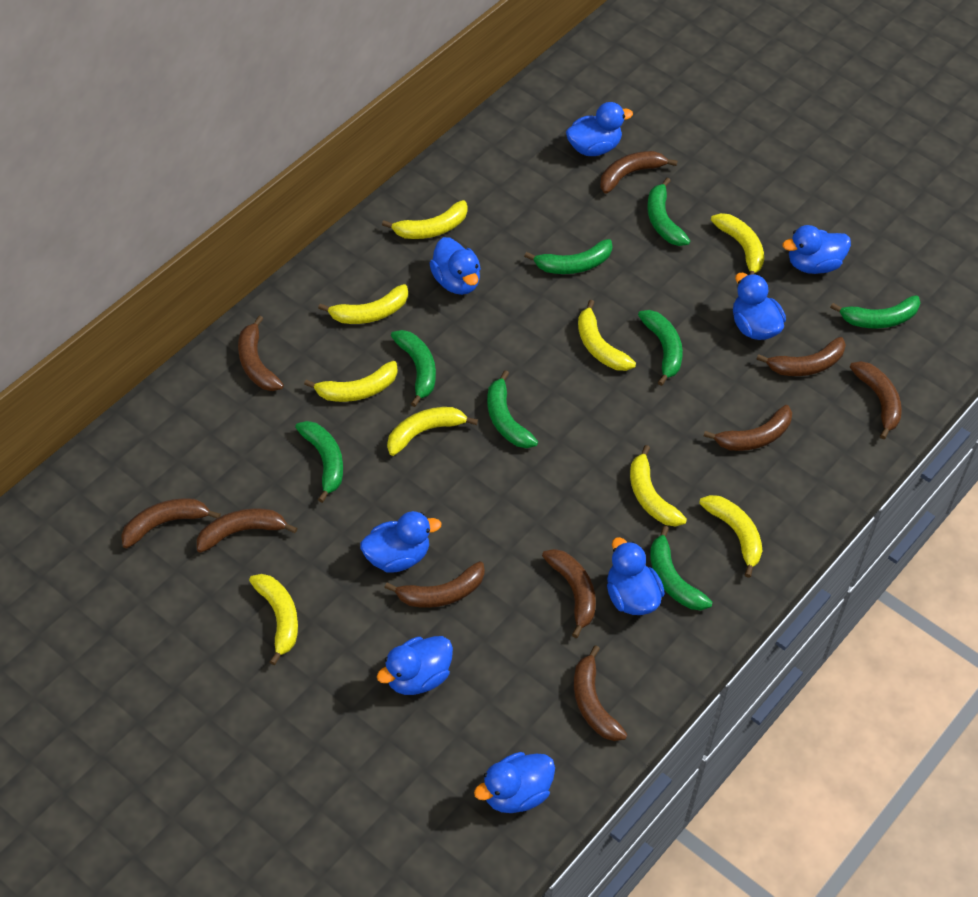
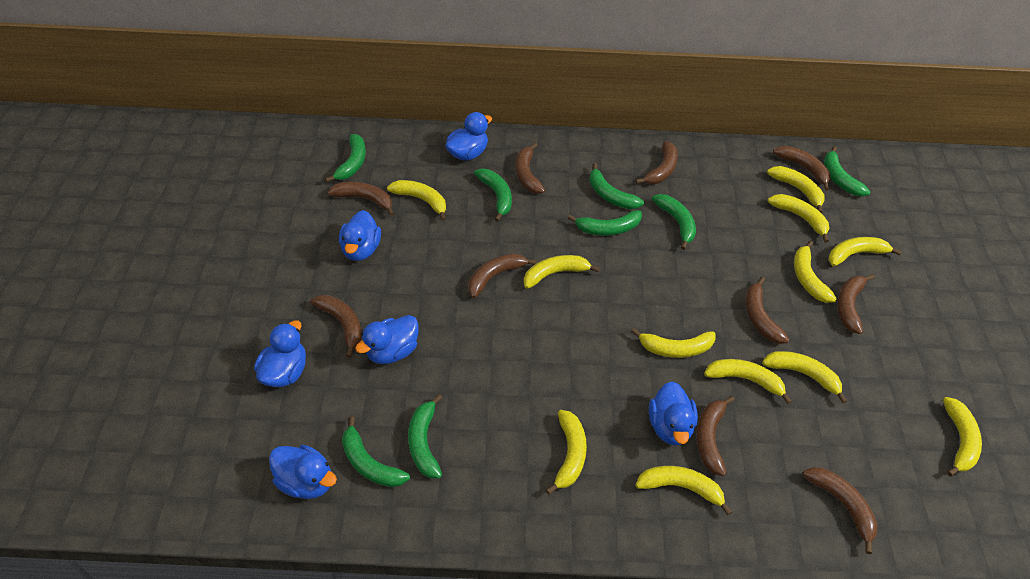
blue duck: [360,511,441,573] [377,636,453,695] [429,237,481,295] [474,752,555,813] [566,102,633,156] [607,537,665,615] [733,272,786,340] [783,225,851,274] = 8 -> [254,320,306,387] [269,445,337,499] [339,210,381,261] [355,315,419,364] [445,112,492,161] [649,382,698,446] = 6
yellow banana: [249,574,298,665] [304,361,398,402] [318,284,408,324] [382,200,468,239] [387,407,478,456] [578,300,636,371] [630,445,687,527] [699,495,762,578] [711,213,764,275] = 9 -> [387,180,446,221] [524,255,600,289] [546,410,587,495] [631,328,716,358] [635,466,732,515] [704,359,792,404] [762,351,847,404] [767,166,825,213] [768,194,829,243] [794,240,837,303] [828,237,902,266] [943,397,982,476] = 12

